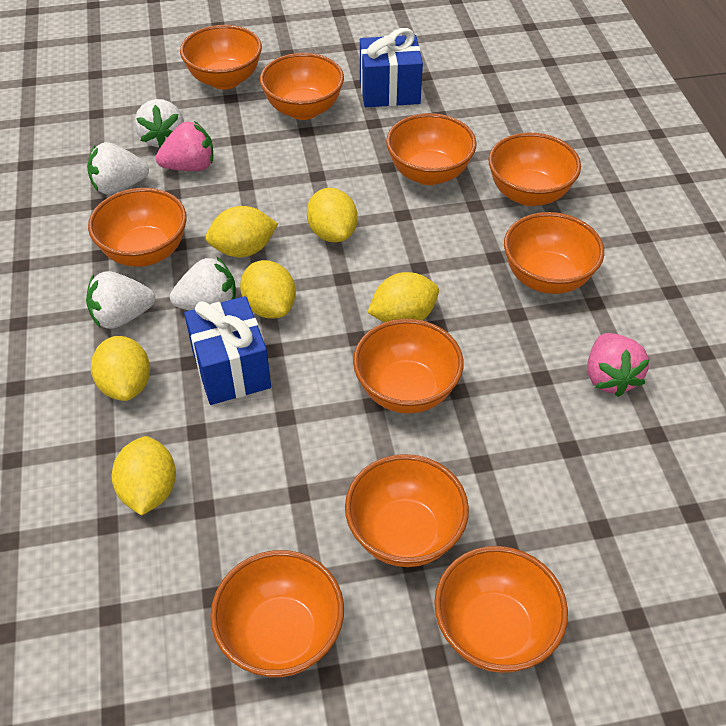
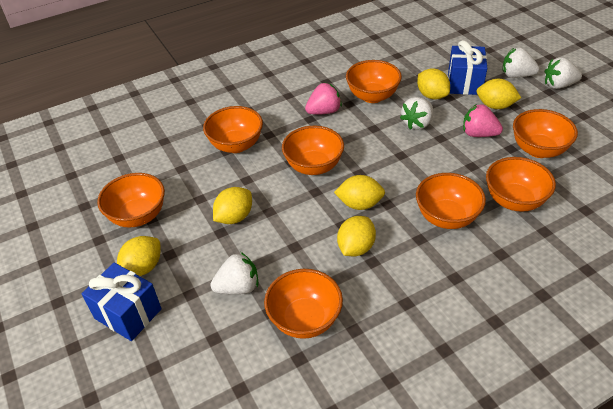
orange bowl: [88,188,187,267] [180,25,262,90] [210,550,344,677] [260,53,344,120] [345,454,469,567] [353,319,464,414] [386,113,477,185] [434,546,568,673] [488,133,581,206] [504,212,604,294] = 10 -> [97,173,165,228] [203,106,263,153] [264,269,343,339] [282,126,344,175] [346,60,402,103] [416,173,486,229] [486,157,556,212] [513,109,578,158] = 8

